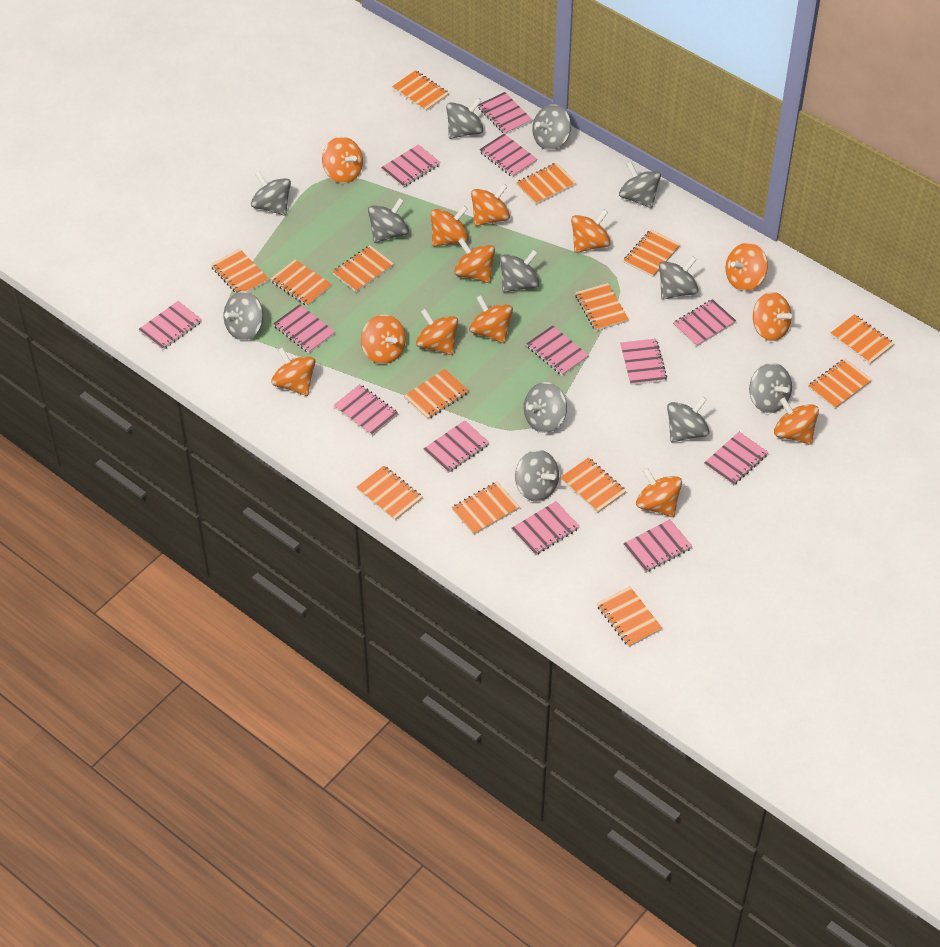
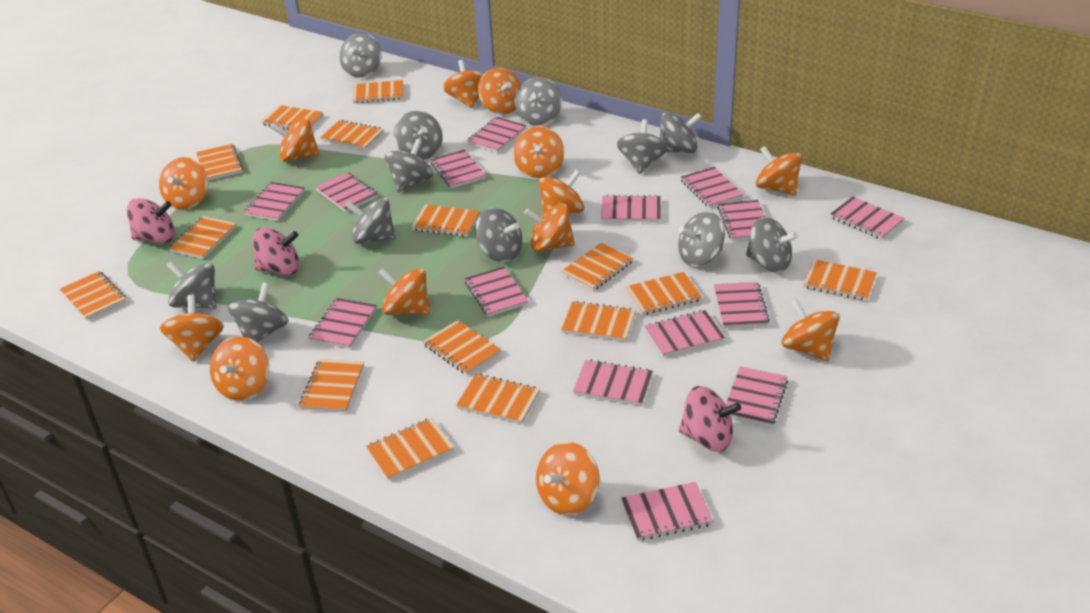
orange notebook: [211,249,269,293] [270,259,332,306] [332,245,394,292] [356,466,422,521] [392,70,449,111] [404,369,469,420] [452,482,520,535] [516,162,577,205] [560,457,626,513] [575,283,629,331] [597,586,662,647] [624,230,680,277] [808,359,872,409] [831,314,895,364] = 14 -> [60,271,126,320] [169,216,236,259] [196,144,243,181] [261,105,323,129] [299,359,364,412] [320,120,384,150] [353,80,403,104] [366,418,454,480] [412,205,479,237] [423,320,501,375] [456,374,540,424] [561,243,634,291] [561,301,636,341] [625,272,702,315] [803,259,877,301] = 15
pink notebook: [138,301,202,350] [273,304,335,353] [333,384,398,436] [381,144,441,188] [423,420,490,473] [478,92,532,135] [479,134,537,177] [511,501,580,555] [526,325,589,376] [620,339,667,385] [623,519,692,573] [673,299,736,347] [704,432,768,486] = 13 -> [243,182,305,221] [309,298,377,349] [315,172,378,212] [430,150,486,188] [464,266,528,317] [467,117,527,152] [573,359,653,406] [601,195,661,222] [621,482,713,541] [645,310,725,357] [681,167,744,208] [714,282,770,328] [718,200,765,241] [726,366,788,427] [830,197,905,240] = 15
pink spinning top: none = 0 -> [127,198,175,244] [252,228,299,275] [679,386,741,452] = 3

